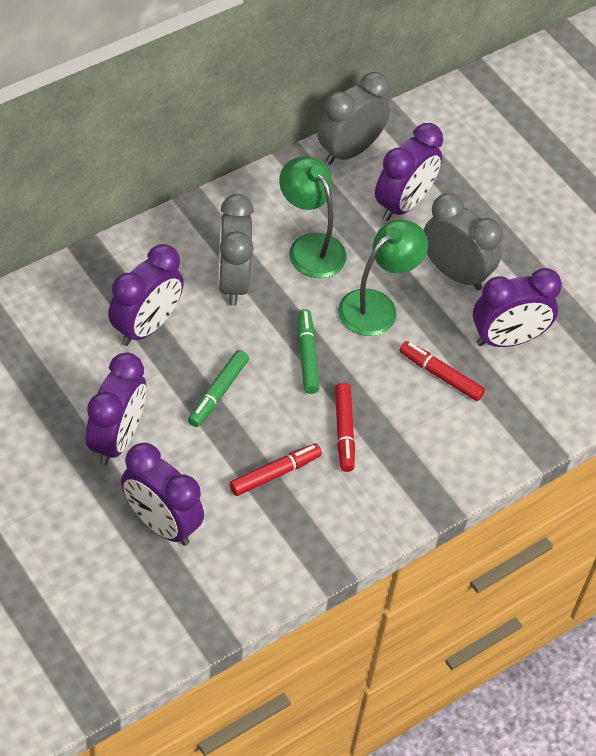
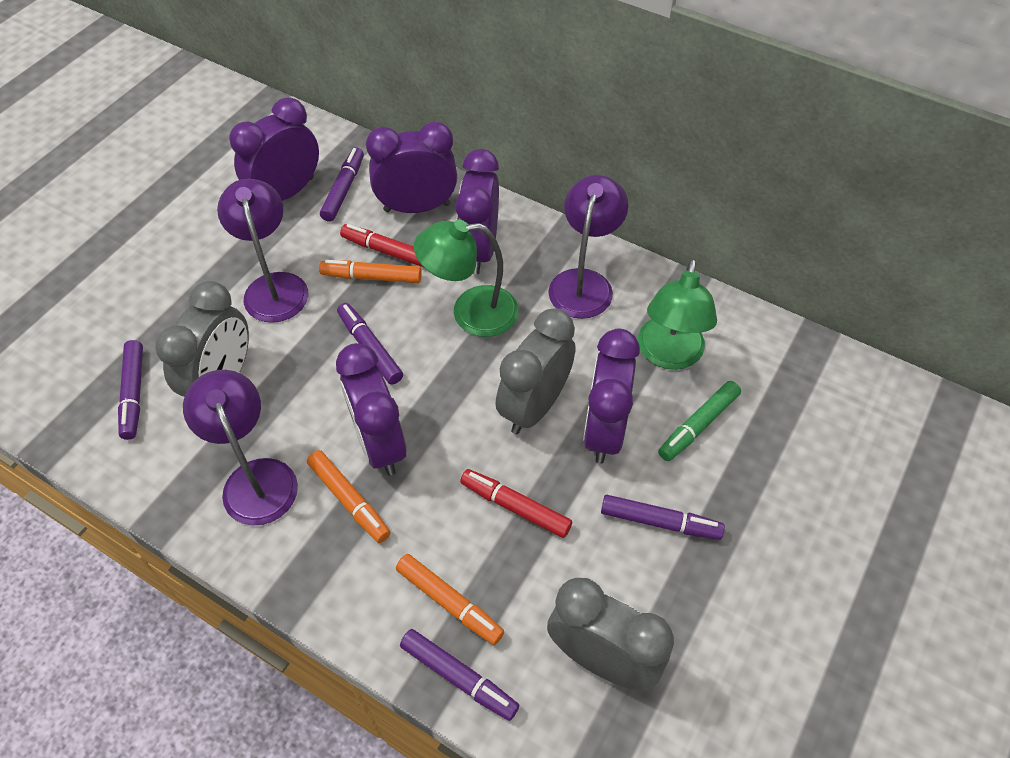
green marker: [188,350,249,427] [298,309,320,394] = 2 -> [658,381,741,461] = 1
orange marker: none = 0 -> [307,450,391,543] [319,260,422,283] [396,554,504,645] = 3
purple lamp: none = 0 -> [183,370,298,525] [217,179,308,323] [548,175,628,319] = 3
purple marker: none = 0 -> [118,340,143,440] [320,148,364,222] [337,303,403,385] [400,629,519,721] [601,495,725,540] = 5
red marker: [229,443,322,496] [335,383,355,472] [399,341,485,401] = 3 -> [340,224,423,267] [460,469,572,538] = 2

